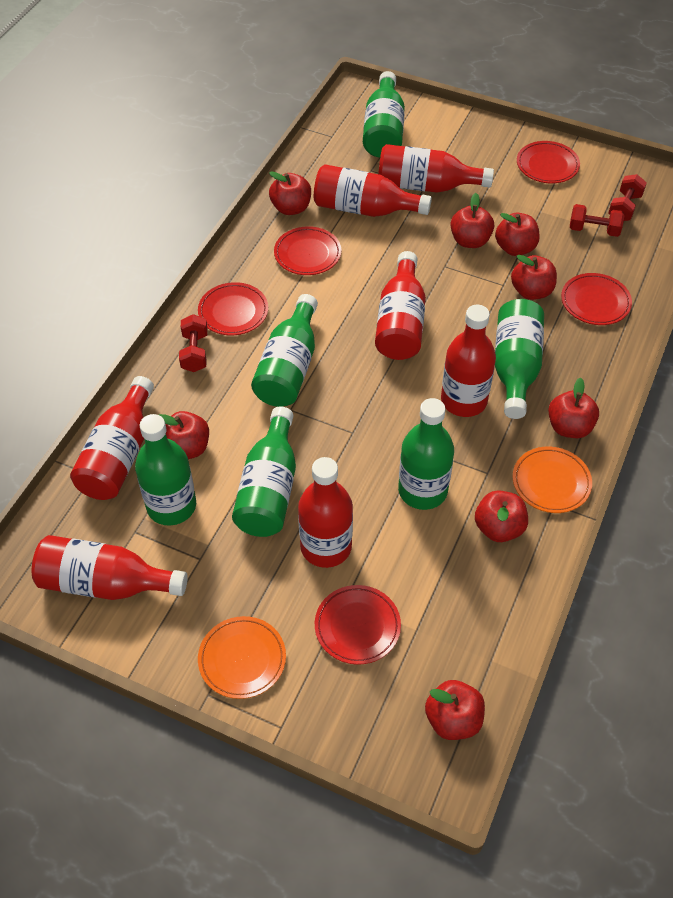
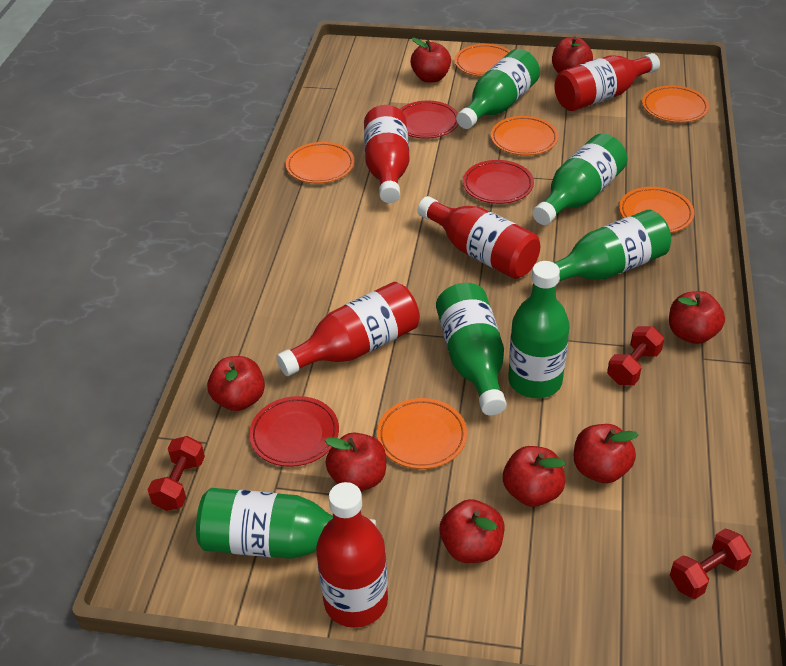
orange plate: [198,616,286,699] [513,447,592,513] = 2 -> [286,142,355,184] [377,398,467,469] [455,44,510,77] [491,116,558,156] [619,187,694,233] [642,85,709,123] = 6
red bottle: [31,535,188,600] [70,376,154,500] [298,457,353,568] [314,164,432,217] [375,251,426,360] [378,144,494,193] [441,305,496,417] = 7 -> [276,282,420,376] [316,482,388,628] [364,105,410,203] [418,196,540,279] [555,53,660,111] = 5
red plate: [198,282,268,335] [274,226,341,275] [315,585,401,665] [517,141,580,183] [561,273,632,325] = 5 -> [249,396,339,467] [400,100,458,139] [463,160,534,204] = 3

